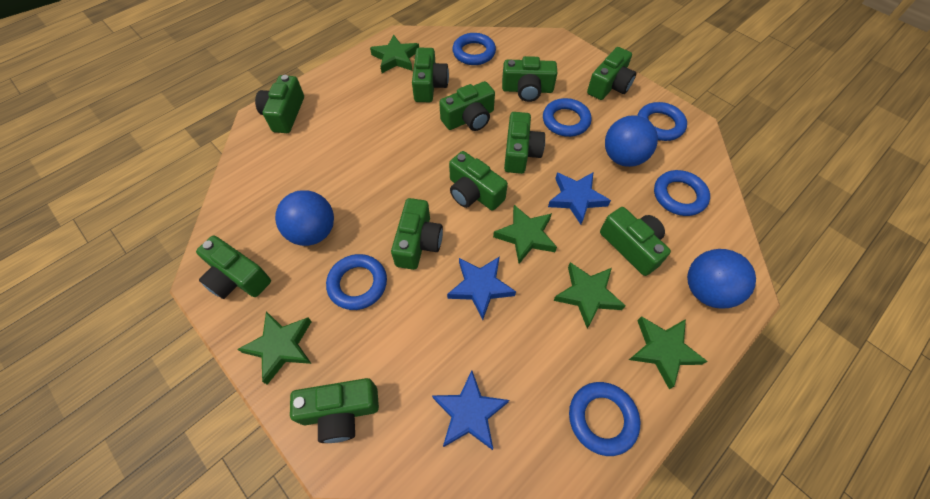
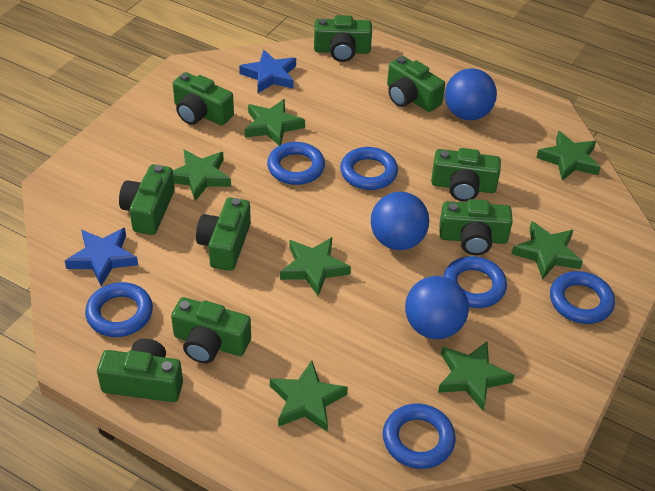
blue star: [432,370,509,450] [447,256,516,320] [548,172,611,225] = 3 -> [65,228,138,286] [239,50,296,93] = 2
green camera: [196,236,271,299] [255,75,304,133] [290,378,379,443] [391,198,443,270] [412,48,449,102] [439,81,495,131] [449,151,508,211] [502,56,557,102] [504,112,545,174] [587,47,636,100] [600,207,671,276] = 11 -> [97,338,183,402] [119,164,175,235] [171,297,251,363] [173,72,234,125] [196,197,251,271] [314,15,372,62] [387,56,445,112] [431,148,501,202] [439,199,513,255] = 9
green star: [237,311,312,385] [370,35,419,73] [493,205,557,264] [553,262,626,328] [629,316,708,389] = 5 -> [173,149,231,201] [245,99,305,146] [270,360,348,432] [280,237,351,296] [438,341,514,410] [511,221,583,280] [536,131,601,181] = 7

